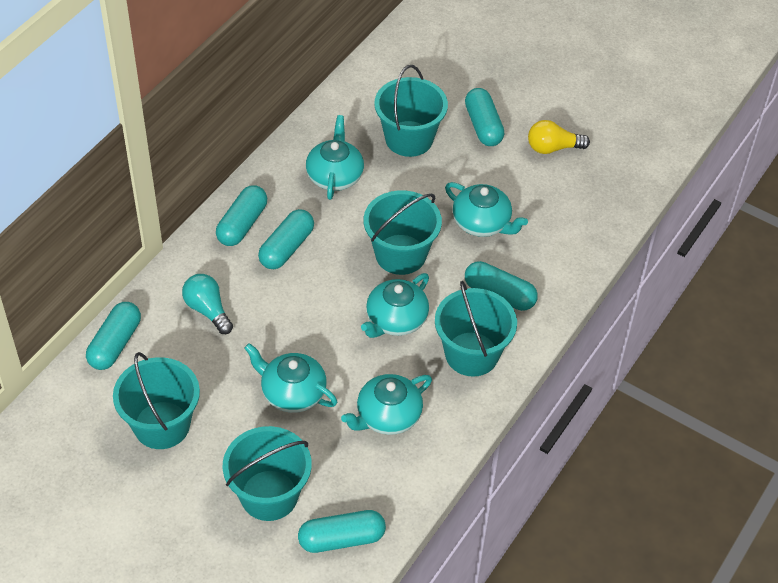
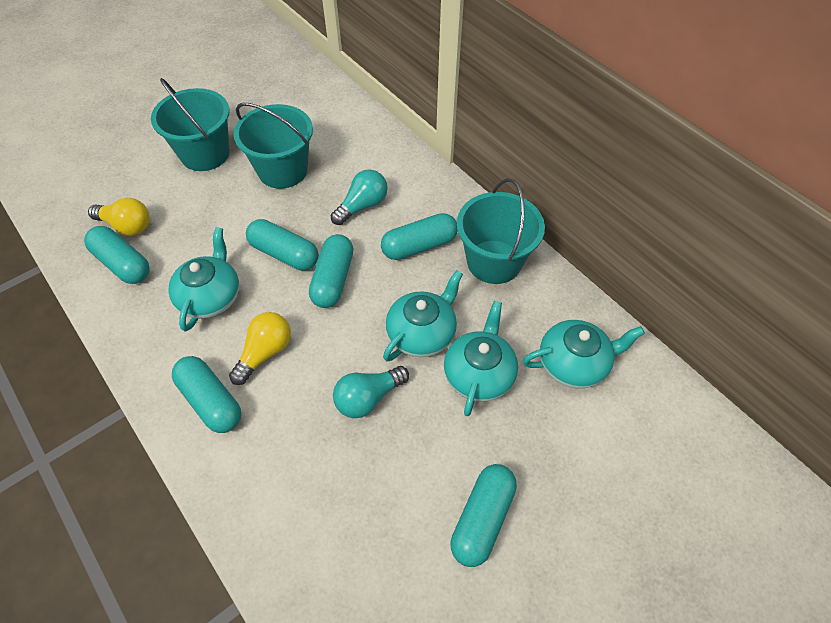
turquoise bucket: [113,352,200,449] [223,426,312,521] [364,190,442,275] [374,65,448,157] [435,281,517,377] = 5 -> [151,78,230,171] [234,103,313,189] [457,178,545,284] = 3
turquoise light bulb: [182,274,233,334] = 1 -> [331,169,388,225] [333,366,409,418] = 2
turquoise teapot: [244,343,337,413] [306,115,364,200] [341,374,432,435] [361,273,429,338] [445,182,528,237] = 5 -> [168,227,239,331] [383,271,463,361] [444,301,518,416] [522,320,645,389] = 4
yellow light bulb: [528,120,590,154] = 1 -> [88,198,150,236] [229,312,291,385] = 2

